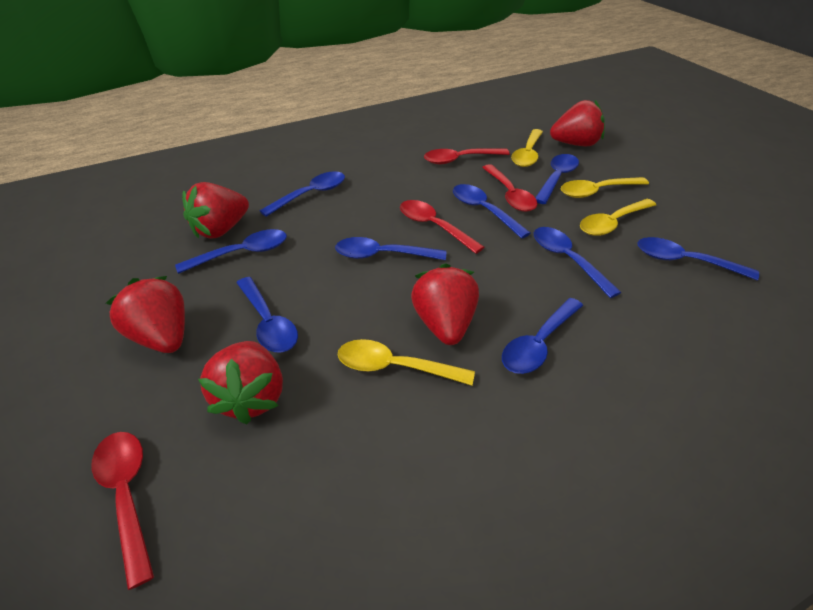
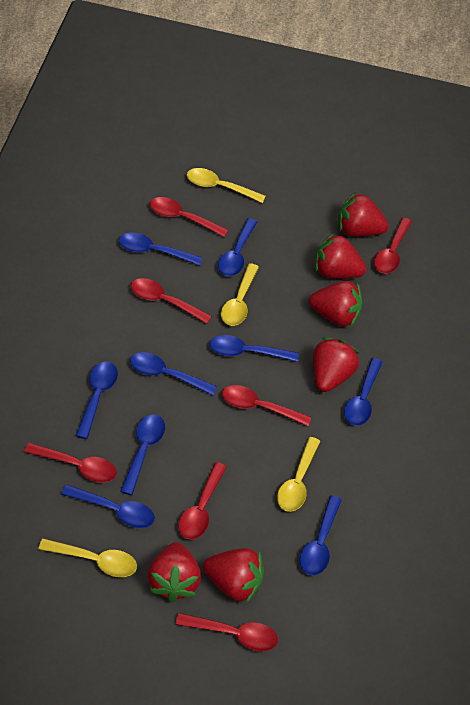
red spoon: [91,432,154,590] [400,200,484,254] [424,148,510,164] [482,164,538,212] = 4 -> [24,442,117,483] [131,278,212,324] [150,197,228,237] [175,613,278,651] [179,462,226,540] [222,385,311,426] [374,218,412,274] = 7
red strawberry: [106,276,185,353] [182,182,249,239] [198,341,283,425] [411,263,479,345] [550,100,605,146] = 5 -> [148,542,201,602] [203,548,264,603] [309,281,362,327] [313,337,359,392] [315,233,366,279] [338,192,389,237] = 6

